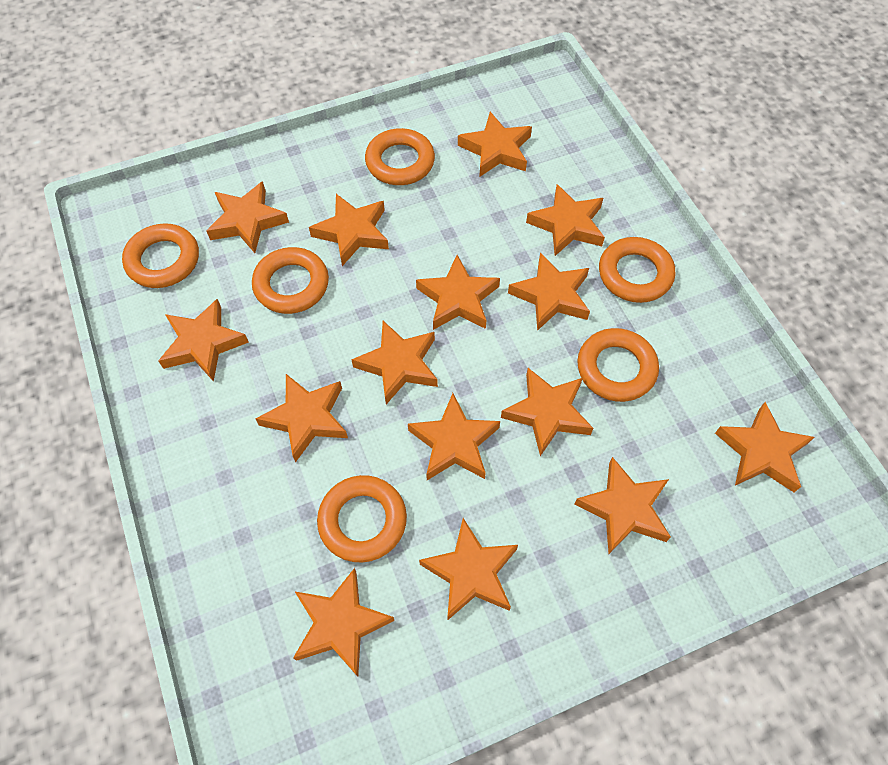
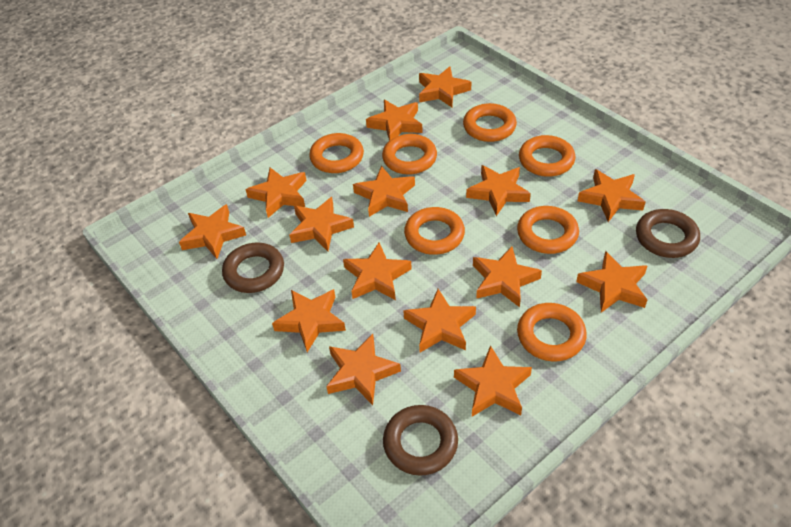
brown ring: none = 0 -> [222,242,284,293] [383,405,458,476] [636,209,700,258] = 3
orange ring: [122,223,199,288] [252,247,329,314] [317,475,407,562] [365,128,435,185] [577,328,659,402] [599,237,675,303] = 6 -> [309,133,364,173] [382,134,437,175] [404,207,465,255] [463,103,517,142] [517,206,579,254] [517,303,587,361] [519,135,575,177] = 7

